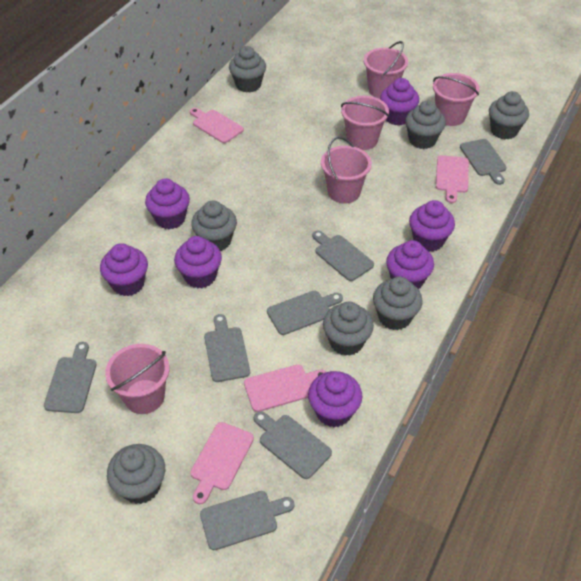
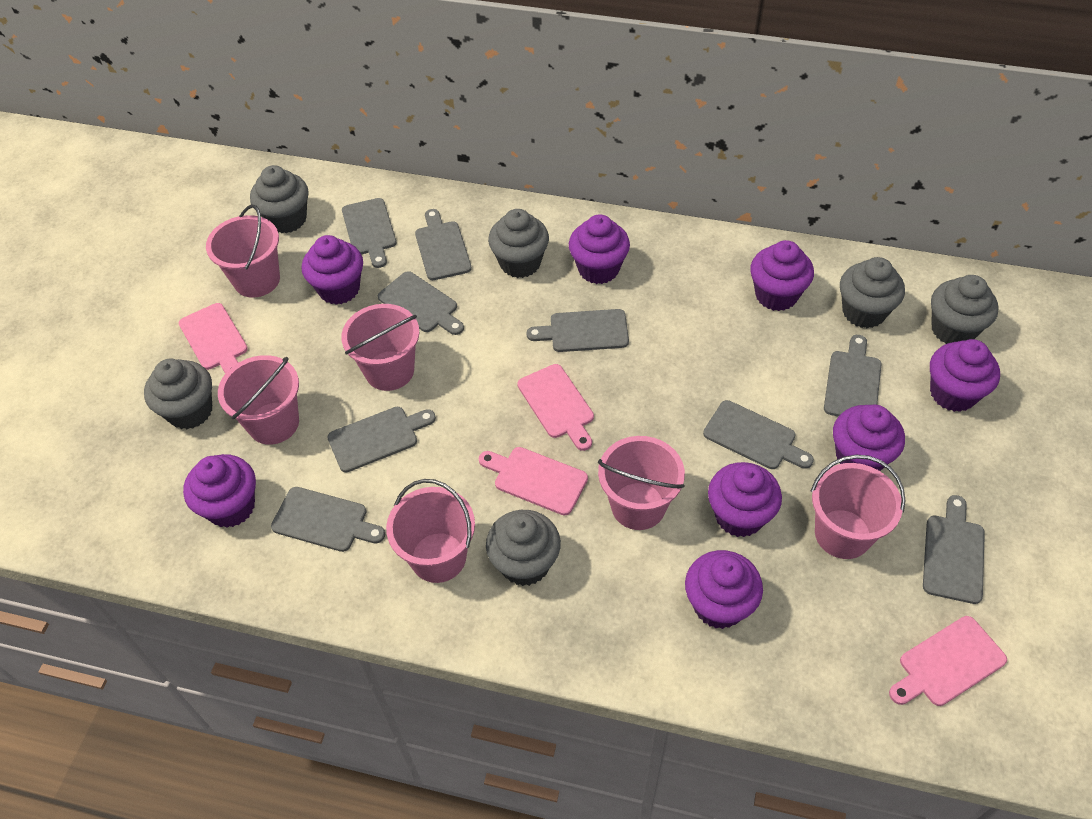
grey cupcake: [107,444,165,504] [191,201,237,251] [229,46,266,93] [323,301,374,356] [373,277,423,330] [405,101,446,149] [489,91,529,139] = 7 -> [144,358,212,429] [250,165,309,233] [486,510,561,586] [488,209,549,278] [840,257,905,328] [931,275,999,344] = 6
grey cutting board: [44,342,97,413] [200,491,295,550] [204,314,250,382] [254,411,332,479] [267,290,343,335] [312,231,374,281] [460,139,507,185] = 7 -> [271,487,385,552] [328,407,436,472] [342,198,396,268] [378,271,464,335] [415,209,472,280] [526,309,629,352] [703,400,814,469] [824,335,882,417] [923,495,985,604] = 9
pink bucket: [105,344,170,414] [321,136,372,204] [341,96,389,150] [364,41,408,99] [433,73,480,126] = 5 -> [206,204,280,298] [218,355,299,445] [341,304,419,391] [386,479,475,583] [598,436,685,530] [811,455,906,559] = 6
purple cupcake: [100,243,148,296] [145,178,190,229] [174,236,222,288] [308,371,362,427] [380,78,419,126] [386,240,434,289] [409,200,455,252] = 7 -> [183,454,256,528] [302,235,363,305] [569,214,630,284] [685,550,763,629] [708,462,782,537] [750,240,814,311] [833,405,905,471] [930,339,1000,412] = 8

